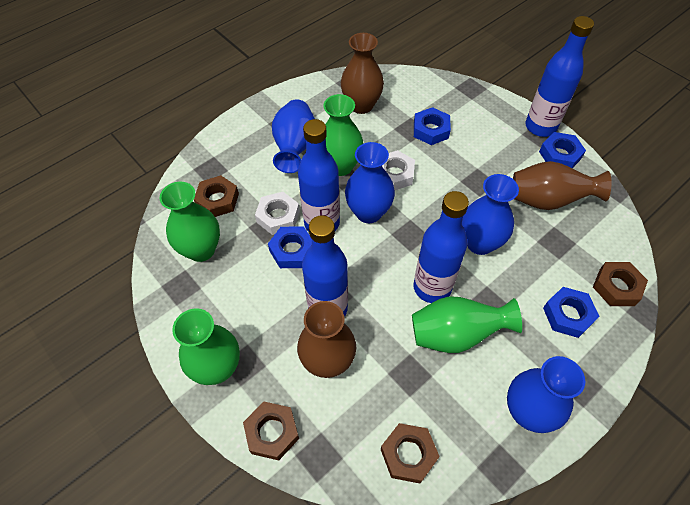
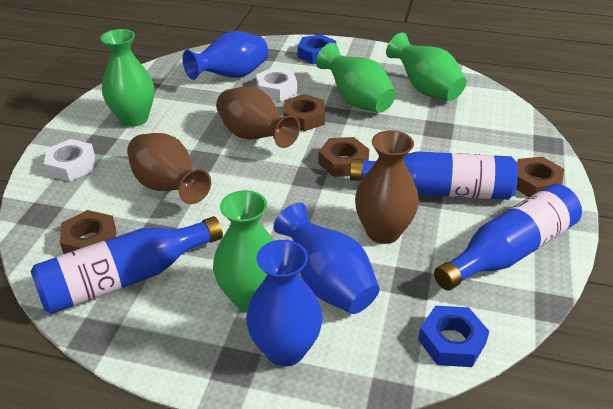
blue bottle: [298,119,340,232] [302,215,348,317] [413,191,469,303] [525,16,594,137] = 4 -> [30,216,223,314] [350,151,518,200] [434,184,582,291] = 3
blue nut: [268,226,312,268] [414,107,451,145] [539,132,586,168] [543,287,599,338] = 4 -> [297,34,336,64] [418,306,489,367] = 2
blue vase: [272,99,315,173] [345,142,395,223] [462,174,519,255] [507,356,585,433] = 4 -> [183,31,268,80] [246,240,323,367] [274,203,380,314] = 3

